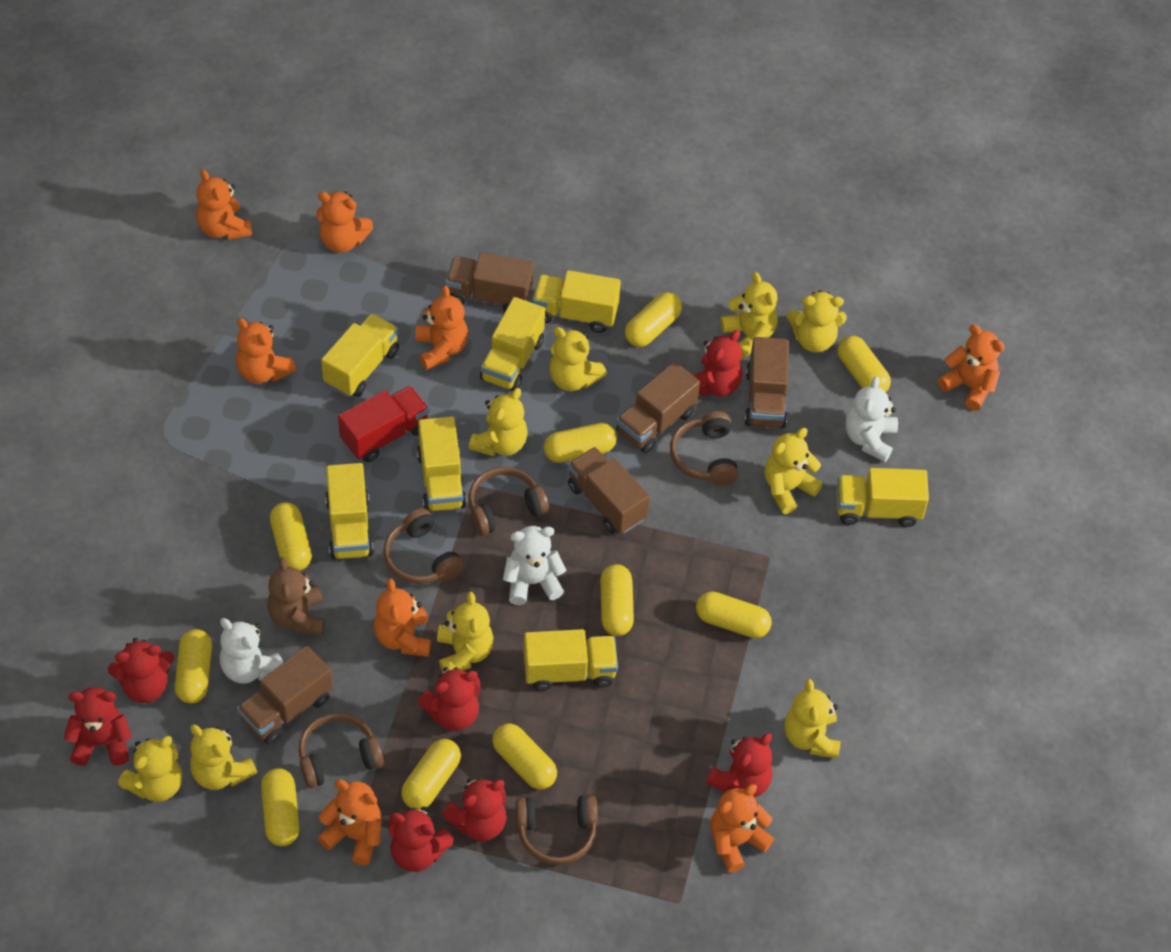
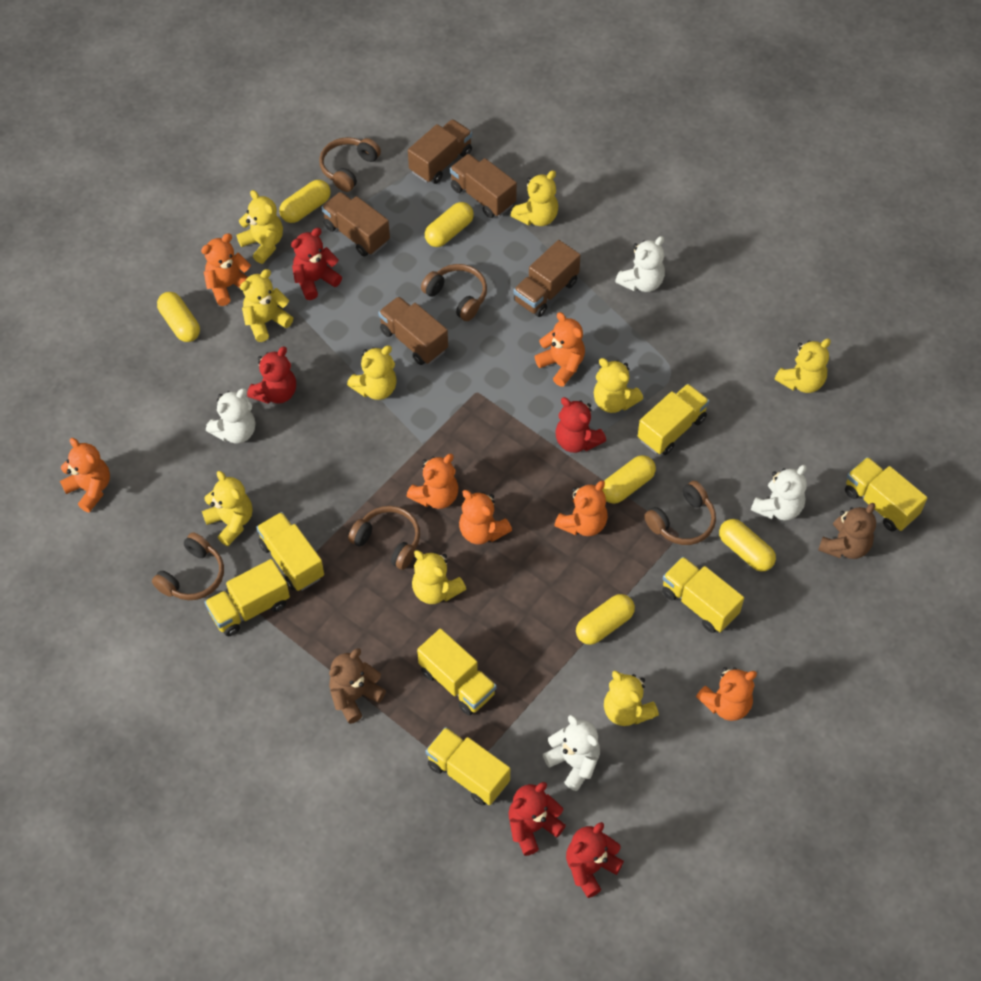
brown teddy bear: [267,557,325,636] = 1 -> [329,649,386,724] [818,503,876,559] = 2
orange teddy bear: [196,169,252,240] [236,318,296,384] [317,191,373,253] [317,779,381,866] [374,578,431,657] [415,285,468,370] [710,784,774,873] [938,324,1005,411] = 8 -> [60,438,110,512] [201,233,251,306] [407,454,458,509] [459,490,512,544] [534,312,585,387] [554,481,608,536] [696,667,757,721] = 7
red teddy bear: [64,687,132,766] [108,638,174,703] [389,807,454,872] [418,667,481,731] [442,777,507,842] [692,330,743,397] [706,733,772,798] = 7 -> [247,346,296,404] [291,228,342,300] [508,782,566,856] [555,397,606,453] [566,822,624,898] = 5
red truck: [338,386,429,463] = 1 -> none = 0
white teddy bear: [220,618,284,684] [503,526,567,605] [846,376,898,462] = 3 -> [206,388,255,443] [543,715,600,791] [615,236,665,292] [751,465,807,521] = 4
yellow capsule: [174,629,212,703] [261,768,300,846] [270,502,312,571] [401,739,461,810] [492,723,557,790] [544,423,617,463] [600,564,634,636] [625,292,682,347] [696,591,772,638] [837,336,891,392] = 10 -> [157,292,200,342] [279,180,331,223] [425,202,474,247] [576,594,635,645] [602,455,656,504] [719,519,776,572] = 6

